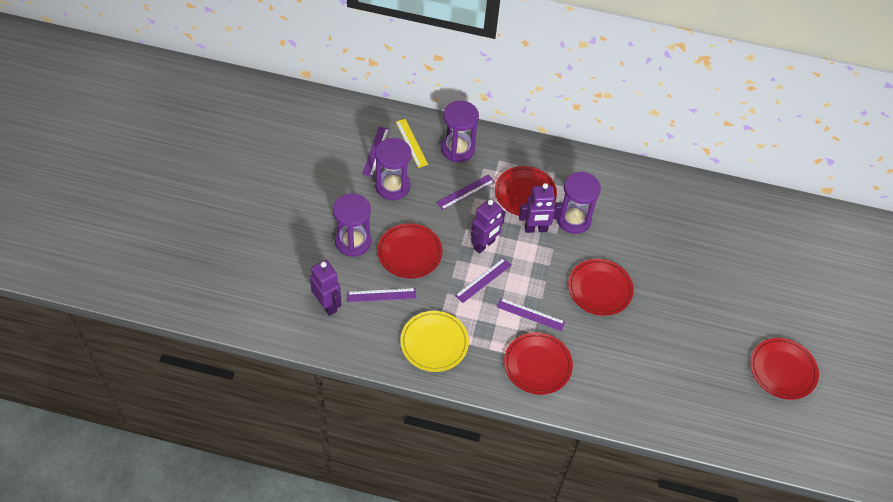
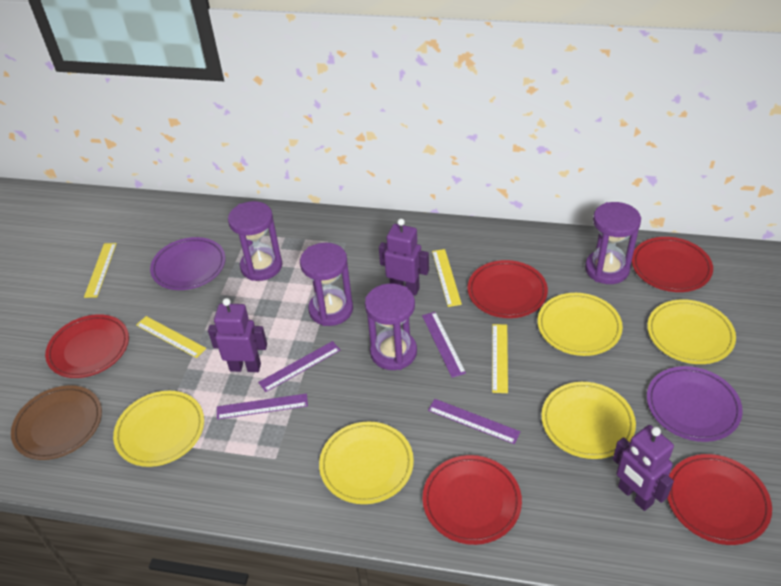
brown plate: none = 0 -> [11,385,102,460] = 1
purple plate: none = 0 -> [150,237,226,290] [647,366,743,442] = 2
purple ruler: [347,288,416,302] [362,127,389,177] [436,174,495,210] [455,258,511,303] [497,298,565,331] = 5 -> [217,394,308,420] [258,341,340,392] [422,312,466,378] [428,399,520,444] = 4
yellow plate: [400,311,469,372] = 1 -> [113,391,204,467] [319,422,414,504] [538,293,623,356] [541,382,636,459] [647,299,736,364] = 5
yellow ruler: [396,119,428,168] = 1 -> [84,243,117,298] [136,316,206,358] [432,249,462,307] [492,324,508,393] = 4

